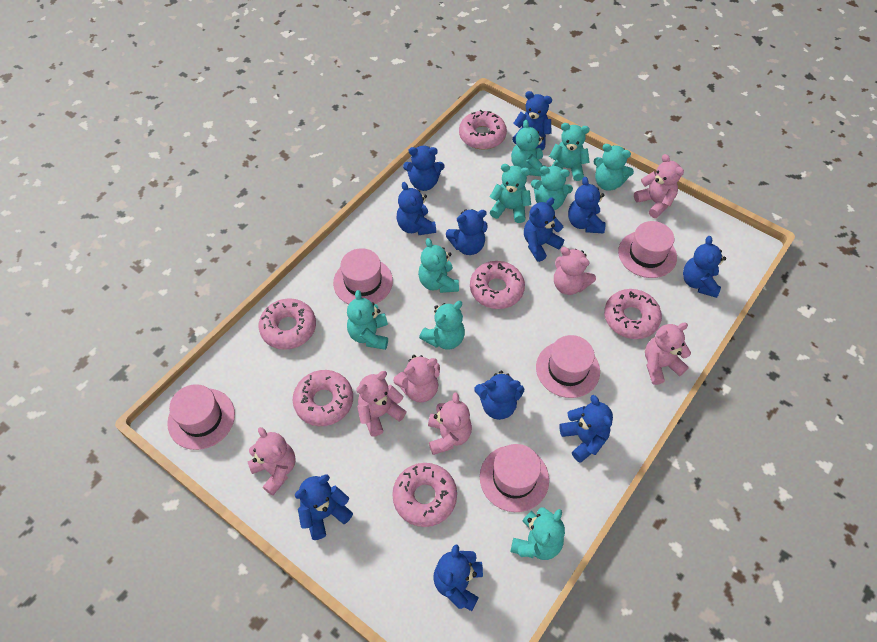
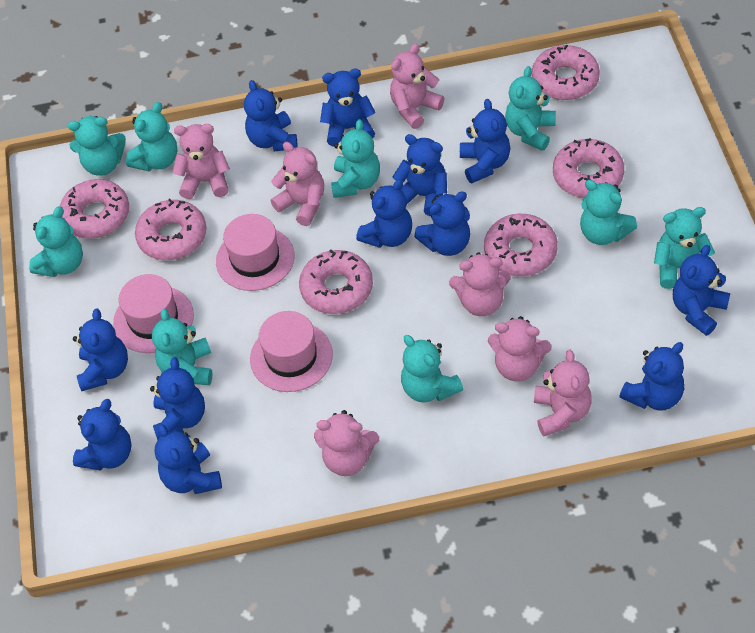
blue teddy bear: [294,474,353,540] [397,182,436,235] [403,146,444,191] [433,544,483,611] [446,209,488,255] [474,370,524,420] [512,91,552,150] [524,197,564,262] [559,395,613,463] [568,177,605,234] [683,236,726,298] = 11 -> [73,309,128,391] [73,399,132,471] [150,357,205,440] [155,424,222,494] [244,80,298,151] [320,68,376,147] [356,179,412,248] [393,134,447,216] [414,191,470,256] [460,99,510,183] [619,342,684,411] [673,245,730,336] = 12
pink hat: [167,384,235,450] [333,248,393,304] [480,444,549,512] [536,335,600,398] [618,221,677,278] = 5 -> [113,274,194,353] [216,214,295,291] [250,311,333,392] = 3

